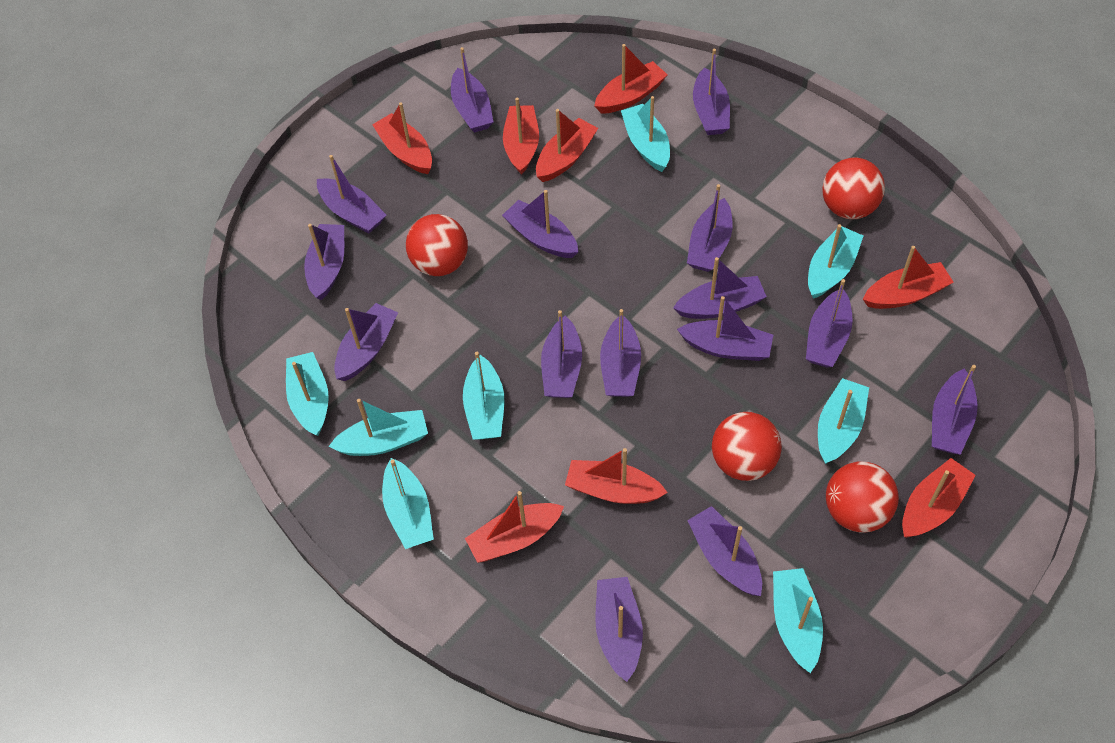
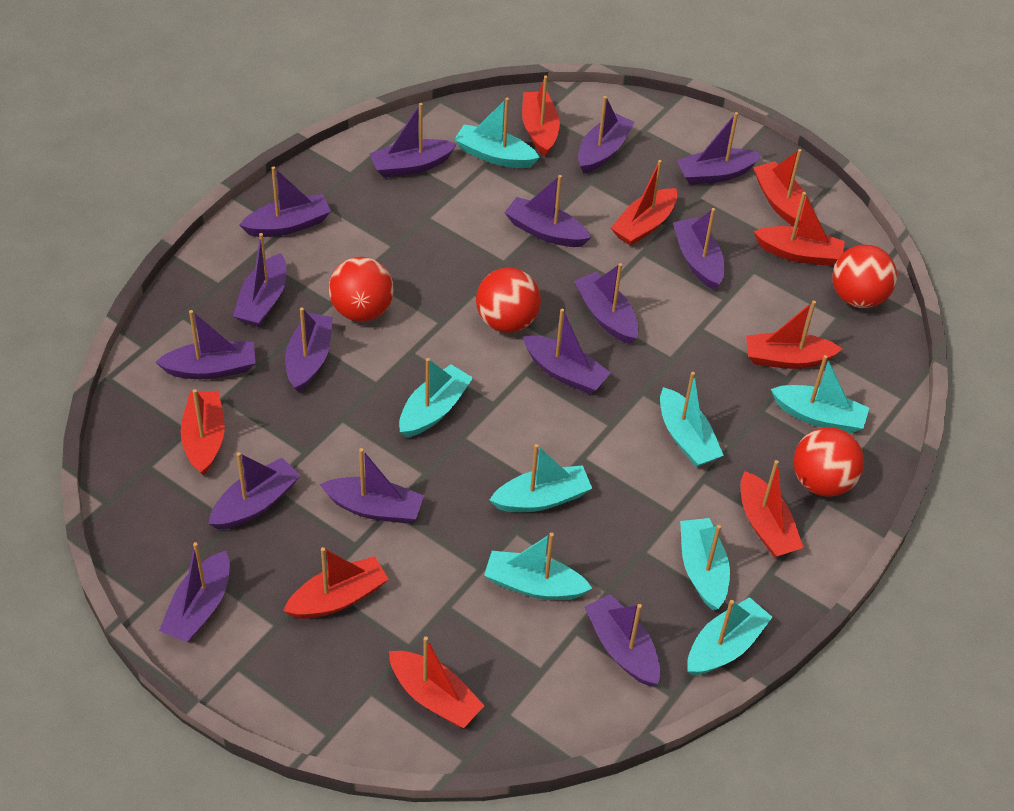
red boat: [372,102,432,174] [465,491,564,563] [503,98,539,175] [536,109,598,182] [565,448,668,504] [594,44,667,114] [863,246,953,309] [902,458,976,538] = 8 -> [181,389,225,475] [283,547,389,619] [389,637,485,728] [522,75,560,156] [611,160,677,246] [740,460,804,557] [746,301,842,369] [753,149,806,227] [753,192,845,266] = 9

